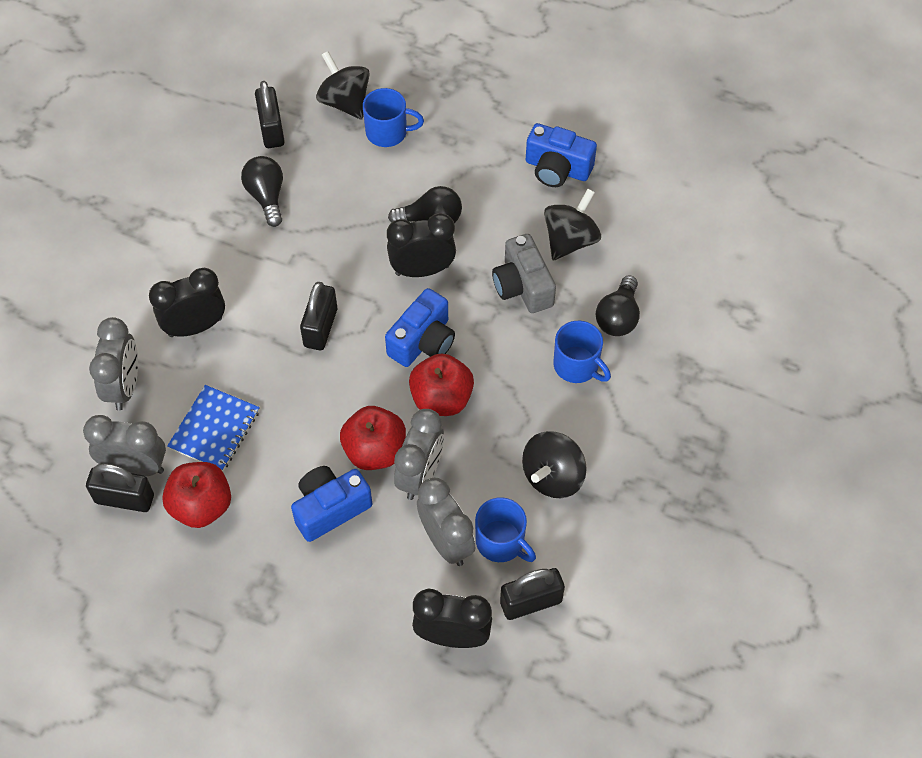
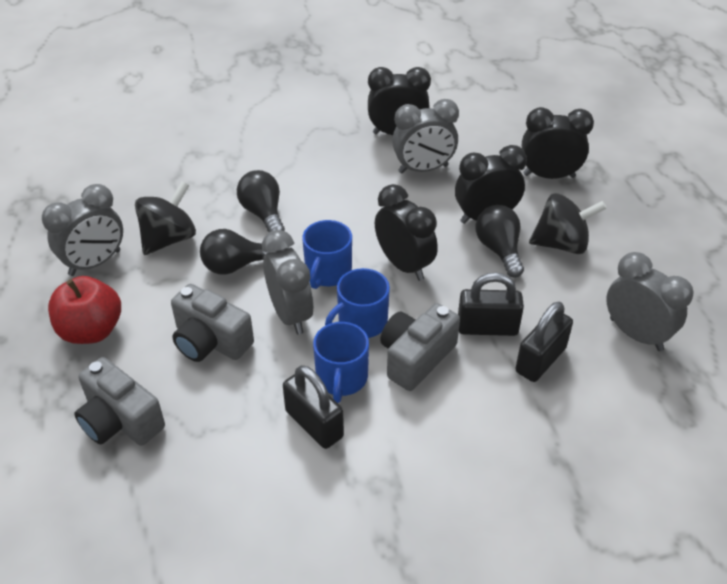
black clock: [149,268,225,337] [387,213,456,277] [412,588,492,648] = 3 -> [368,67,431,135] [375,184,438,281] [455,145,527,224] [522,107,594,179] = 4
black padlock: [86,464,154,512] [255,81,285,148] [300,282,337,350] [500,568,565,620] = 4 -> [283,365,344,449] [458,272,524,336] [516,302,573,382] = 3
black spinning top: [316,51,370,119] [522,431,587,498] [544,189,601,260] = 3 -> [135,181,196,255] [529,193,607,254] = 2
blue camera: [291,466,372,542] [385,288,455,367] [526,123,597,187] = 3 -> none = 0
blue notebook: [167,385,260,471] = 1 -> none = 0
grey camera: [492,234,556,313] = 1 -> [74,357,165,446] [171,284,254,362] [380,303,460,391] = 3
red apple: [162,462,231,528] [340,406,406,470] [409,354,474,416] = 3 -> [48,276,121,344] = 1

